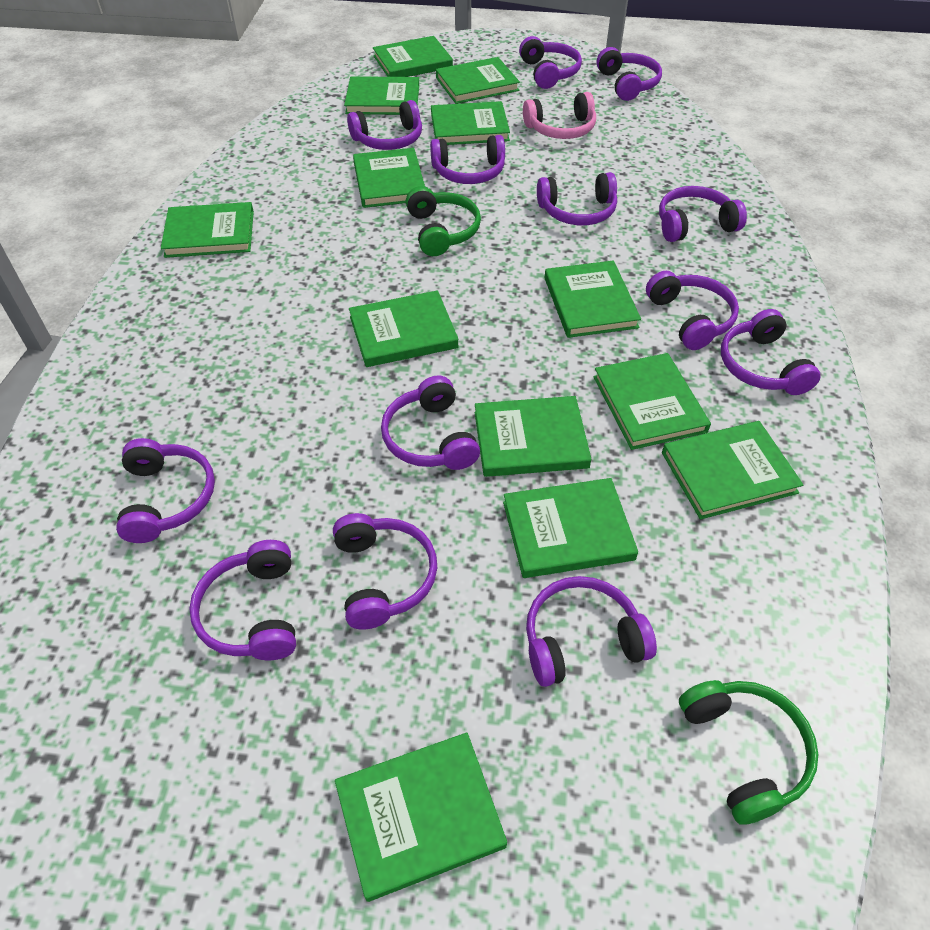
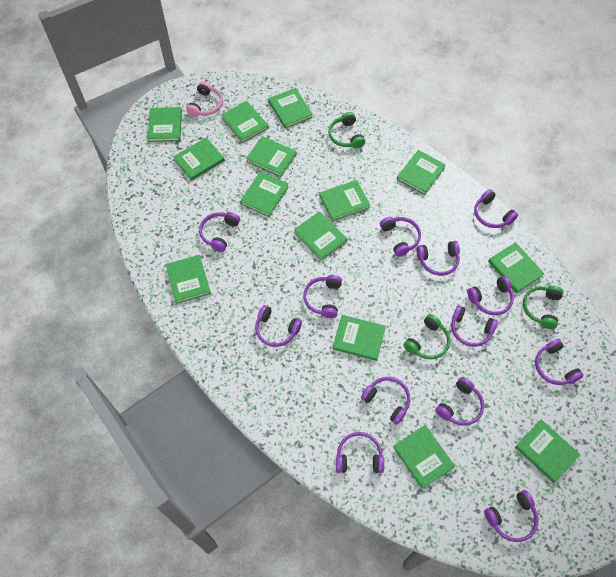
green book: [161,202,254,258] [335,732,507,902] [344,76,419,115] [349,290,458,367] [353,148,425,208] [373,36,453,77] [431,101,510,145] [436,57,520,104] [475,396,591,477] [503,478,638,578] [545,260,641,338] [593,353,711,450] [662,421,803,519] = 13 -> [148,107,182,142] [166,255,211,304] [173,137,225,181] [221,101,269,143] [240,171,289,217] [246,136,297,177] [268,88,313,128] [294,211,347,260] [319,180,370,222] [333,315,386,361] [393,425,455,489] [397,150,446,195] [488,242,544,293] [515,419,580,483] = 14
green headphones: [406,186,481,256] [679,680,818,825] = 2 -> [328,112,365,149] [403,314,450,359] [523,286,563,329] = 3

